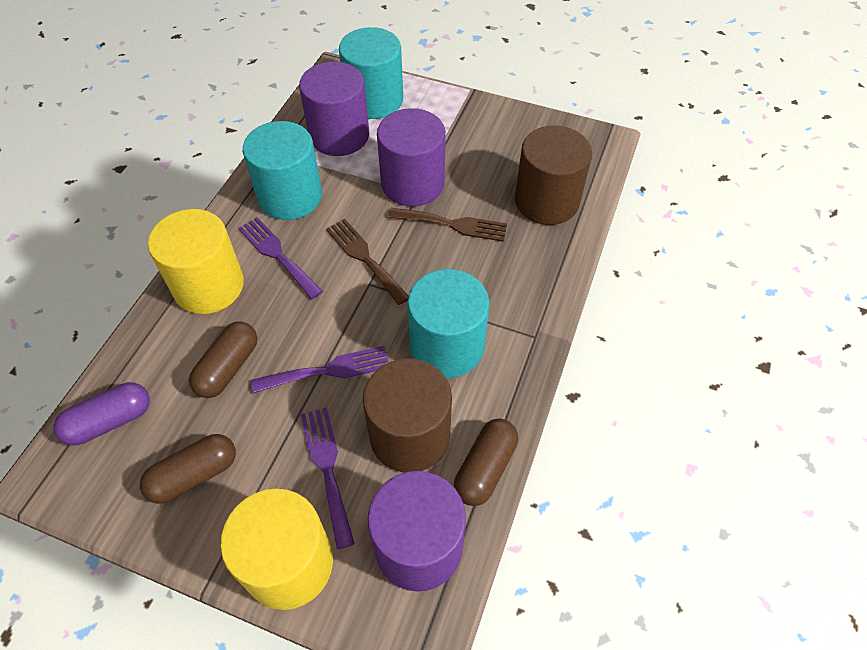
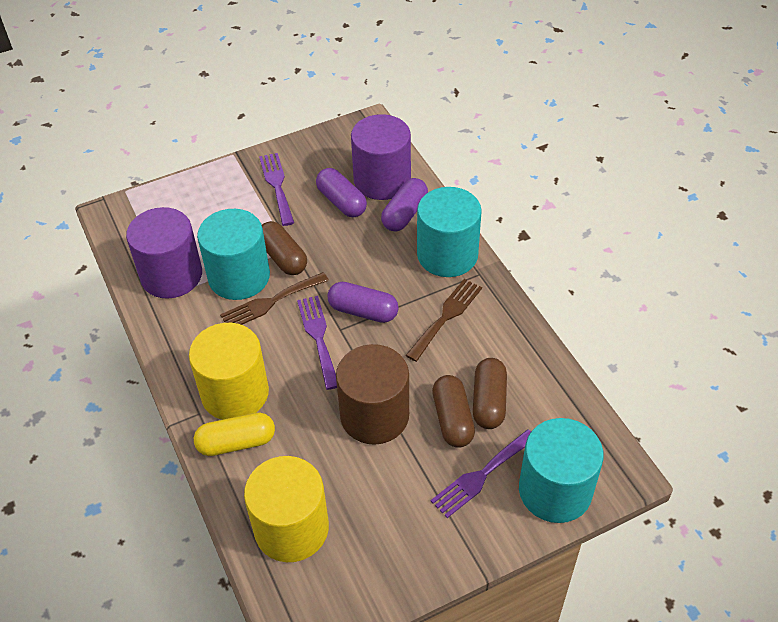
brown cylinder: [363,358,452,472] [515,126,592,225] = 2 -> [336,344,409,445] = 1
purple capsule: [54,382,150,445] = 1 -> [316,168,367,217] [327,282,398,323] [381,178,428,231] = 3
purple cylinder: [299,62,369,156] [368,471,466,592] [377,108,446,207] = 3 -> [126,207,202,299] [351,114,411,200] = 2
yellow capsule: none = 0 -> [194,413,275,456] = 1

